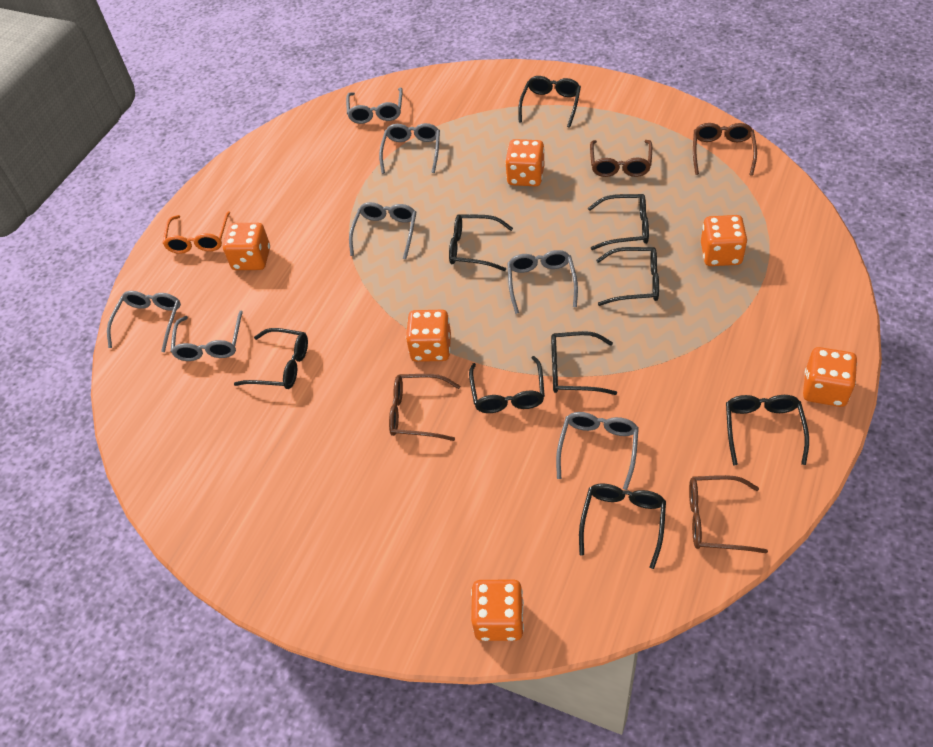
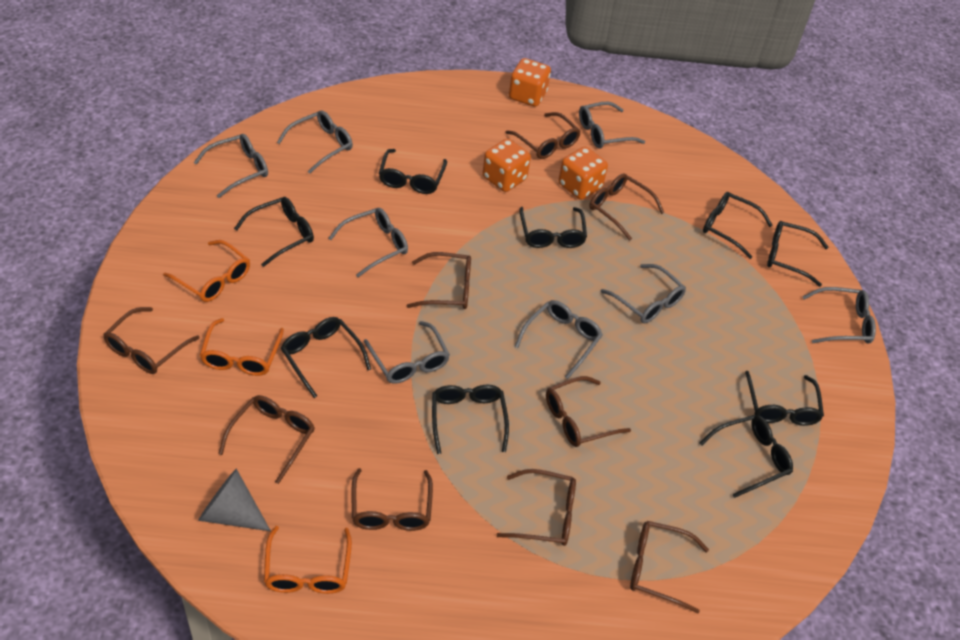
brown glasses: [389,374,460,441] [590,140,652,177] [689,475,768,554] [693,123,757,176] = 4 -> [103,307,200,374] [218,395,315,484] [352,468,433,531] [407,252,471,309] [497,469,576,546] [505,112,581,159] [546,376,631,447] [589,173,664,241] [630,521,709,614] = 9
grey cone: none = 0 -> [198,469,271,531] = 1
grey glasses: [107,291,181,352] [170,311,243,361] [346,87,403,124] [349,202,416,259] [379,123,440,174] [507,250,578,314] [556,412,639,490] = 7 -> [194,134,268,198] [277,110,353,174] [329,208,408,277] [364,321,450,384] [515,300,603,379] [579,102,645,148] [600,264,686,323] [802,287,876,344] = 8
orange dice: [223,223,270,270] [406,310,451,362] [471,579,524,641] [505,139,544,186] [701,215,747,266] [803,347,857,407] = 6 -> [482,139,531,192] [509,58,551,107] [558,147,608,200] = 3
orange glasses: [162,211,230,254] = 1 -> [163,240,250,302] [200,318,284,376] [264,526,352,594] = 3

